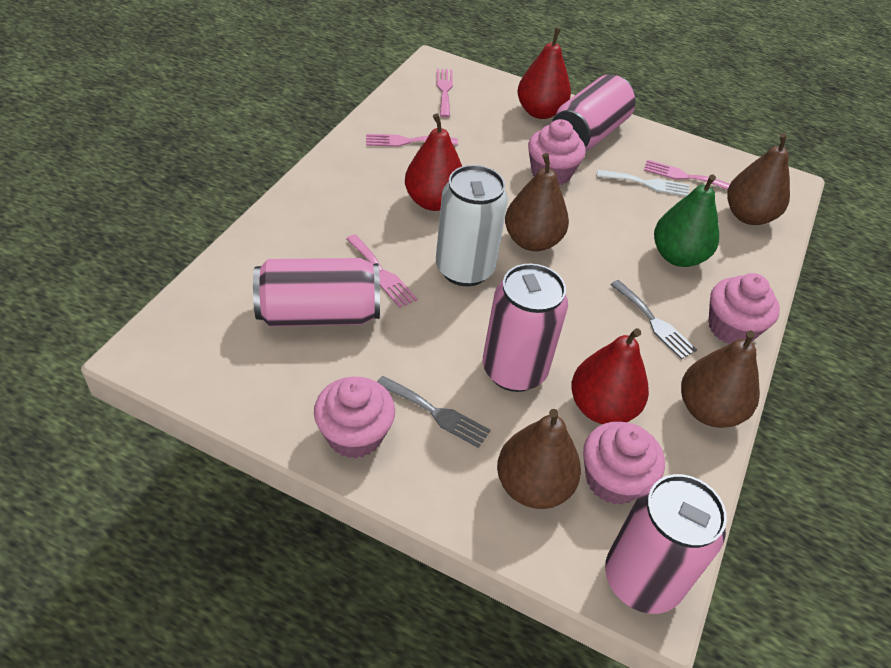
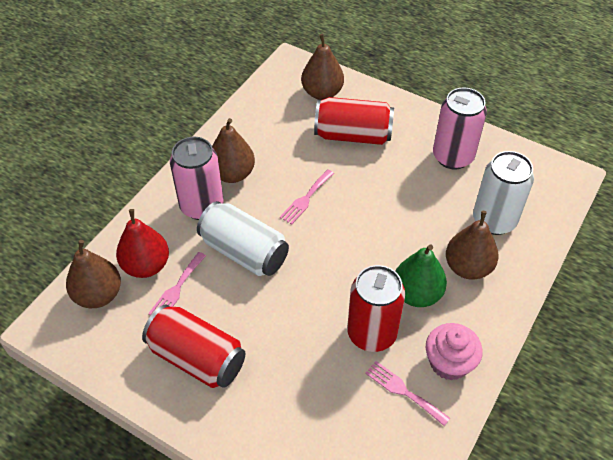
grey fork: [377,376,491,448] [610,280,697,359] = 2 -> none = 0
pink can: [253,258,380,327] [483,264,568,392] [552,74,636,150] [605,474,727,614] = 4 -> [170,137,223,220] [433,88,487,170] = 2
pink cupcake: [314,377,395,459] [528,119,586,185] [583,421,665,505] [709,273,780,344] = 4 -> [426,323,483,380] = 1
pink fork: [346,234,417,308] [366,134,458,147] [437,69,453,118] [644,160,730,190] = 4 -> [148,252,206,316] [280,169,334,225] [365,361,450,426] = 3
red can: none = 0 -> [142,305,245,388] [314,97,394,145] [347,265,405,352] = 3
red pear: [405,113,462,211] [518,28,571,119] [571,328,649,424] = 3 -> [116,209,169,278] = 1
white can: [436,165,508,286] = 1 -> [197,201,289,276] [473,151,534,235] = 2
white fork: [597,170,689,196] = 1 -> none = 0

